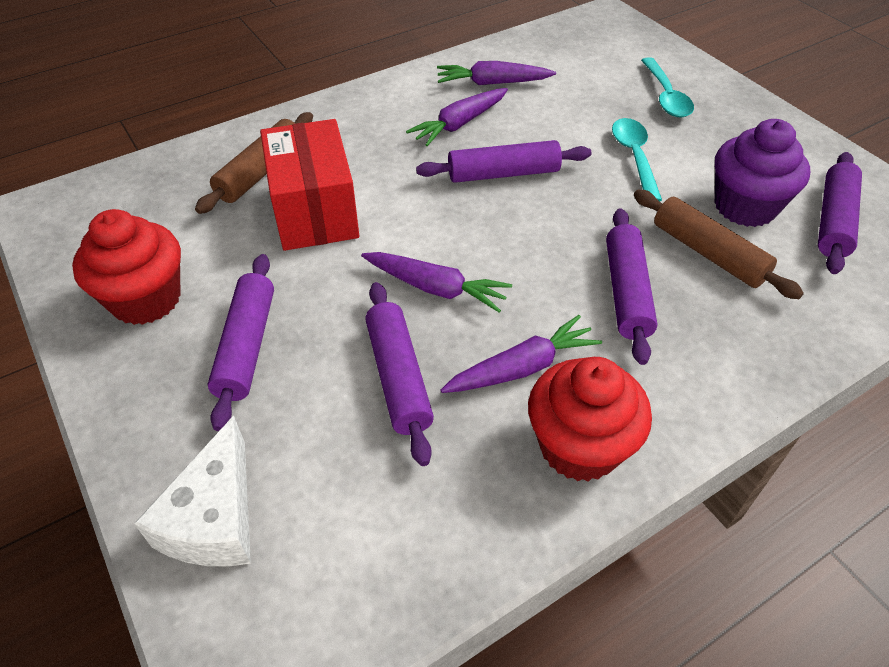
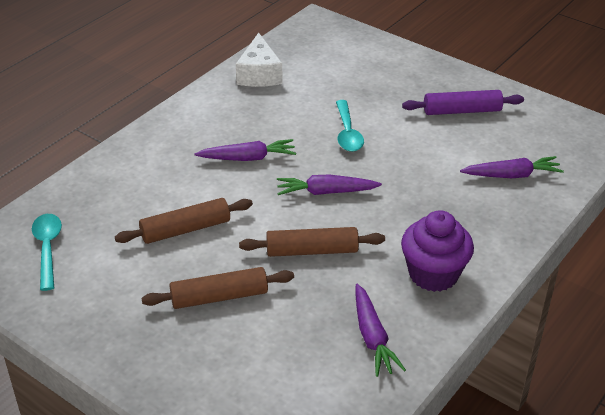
brown rolling pin: [195,112,313,214] [634,190,804,299] = 2 -> [115,198,253,244] [142,267,294,309] [239,227,385,257] = 3
purple rolling pin: [208,254,274,431] [365,282,434,466] [416,140,591,183] [606,208,657,365] [818,152,862,274] = 5 -> [402,90,524,115] = 1
red box: [260,119,359,251] = 1 -> none = 0
red cupcake: [72,209,181,325] [528,357,652,482] = 2 -> none = 0

